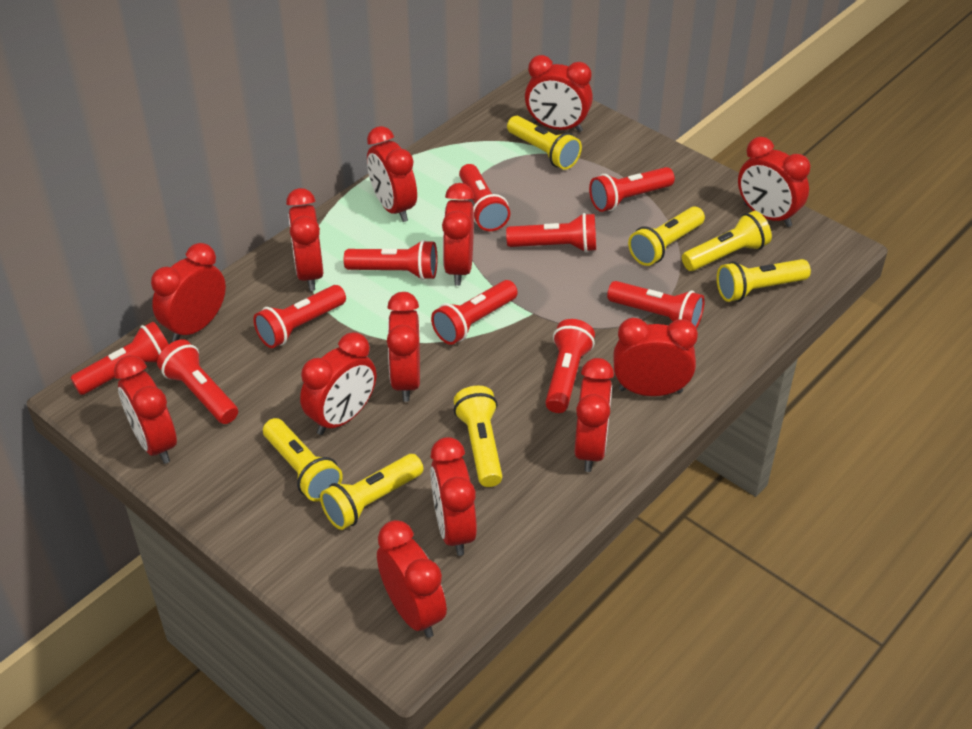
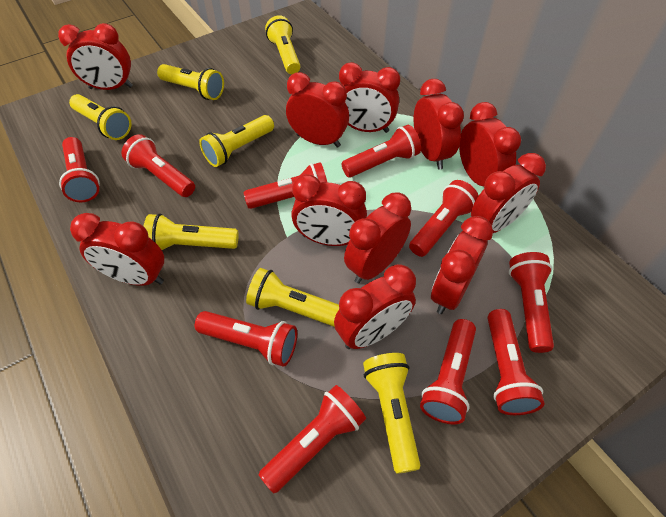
red clock: [114,355,177,464] [151,243,226,342] [286,188,323,291] [300,332,376,435] [367,126,417,222] [377,520,447,638] [387,292,420,402] [431,437,477,556] [442,183,474,286] [525,55,593,132] [575,358,614,472] [613,318,698,396] [738,137,810,227] = 13 -> [58,23,133,90] [70,213,164,286] [286,72,349,148] [291,174,367,246] [334,264,416,349] [339,62,400,133] [344,192,411,283] [414,79,464,169] [431,216,493,314] [459,102,521,186] [471,153,546,233] = 11

